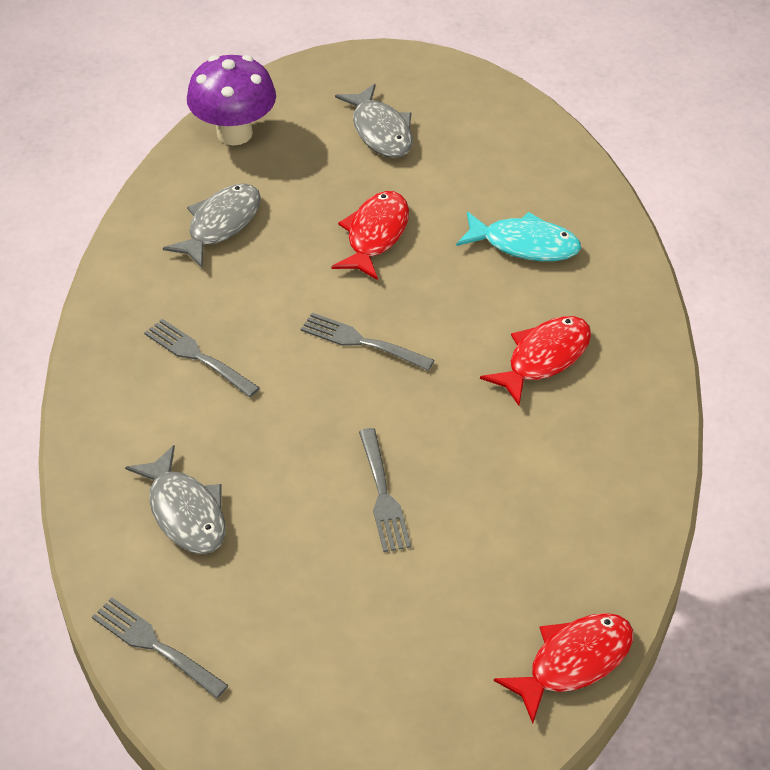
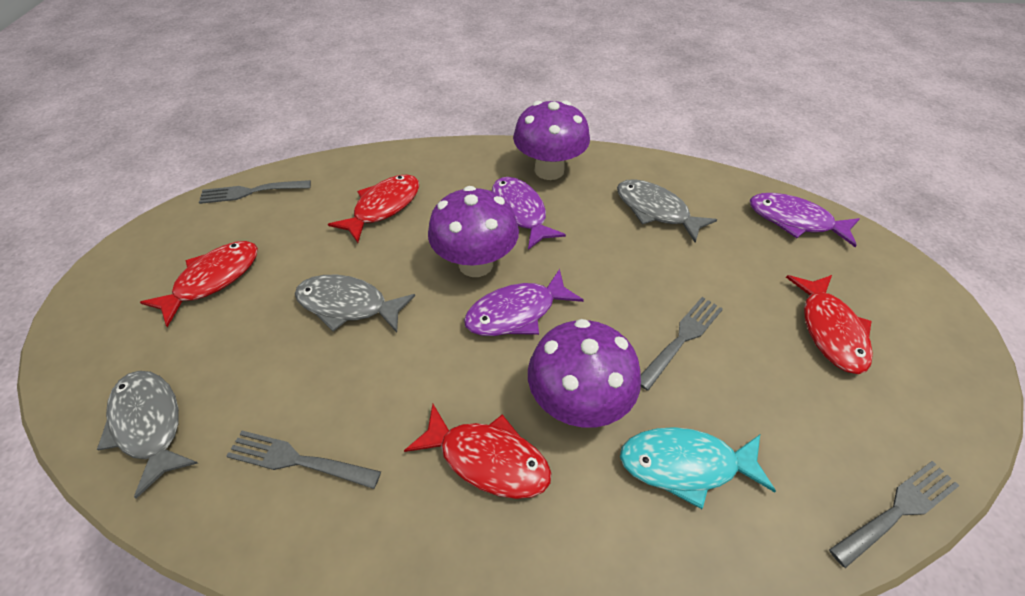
purple fish: none = 0 -> [464,269,584,336] [492,177,566,250] [750,193,860,247] = 3
purple mushroom: [187,55,276,145] = 1 -> [428,186,519,277] [513,100,590,180] [528,319,641,427] = 3
red fish: [331,191,409,280] [480,316,591,406] [494,613,633,724] = 3 -> [140,241,258,327] [328,174,419,243] [404,404,551,499] [786,275,873,374] = 4

